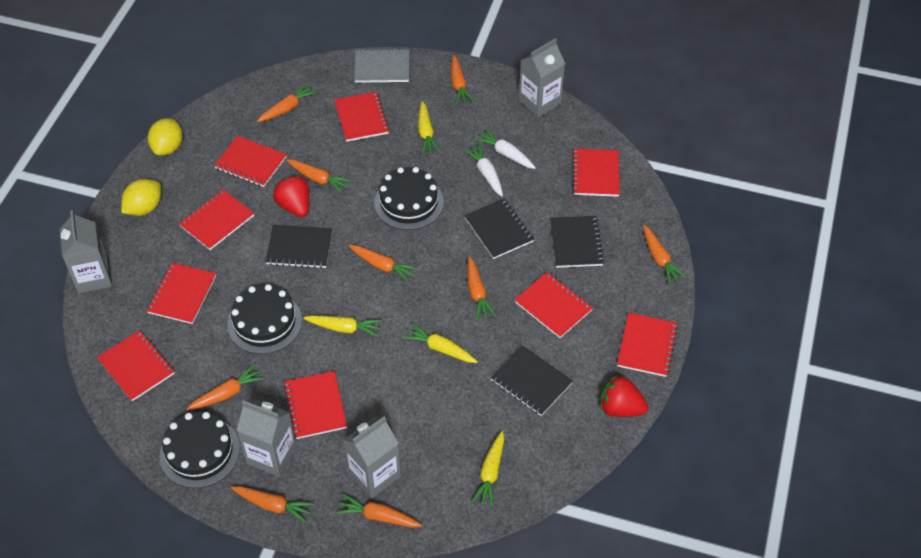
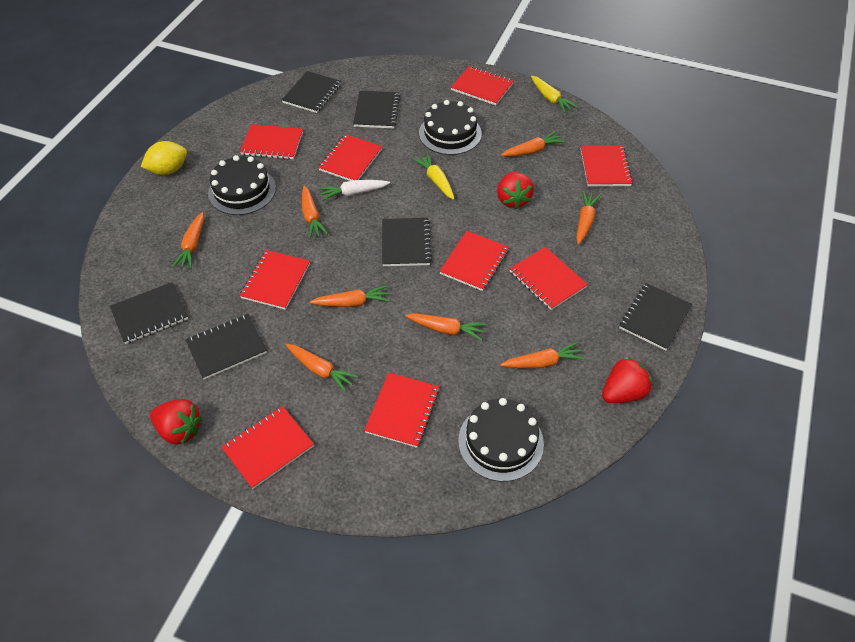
black notebook: [265,225,333,268] [464,198,534,259] [490,345,573,416] [550,216,605,268] = 4 -> [110,282,188,344] [185,314,267,379] [282,71,341,113] [353,91,400,128] [382,218,432,266] [619,283,692,351] = 6
grey carton: [59,210,112,294] [237,399,297,477] [344,416,401,499] [519,38,565,118] = 4 -> none = 0
grey notebook: [354,48,409,83] = 1 -> none = 0
orange carrot: [187,364,265,410] [231,486,314,523] [257,83,317,122] [286,159,352,193] [336,494,422,527] [349,245,418,282] [451,55,474,105] [467,256,496,320] [643,225,686,284] = 9 -> [172,212,204,269] [286,344,359,393] [302,185,328,239] [310,285,390,307] [405,313,486,341] [500,342,585,368] [501,131,565,157] [576,191,601,245] = 8
red strawberry: [273,175,310,217] [600,375,648,417] = 2 -> [150,399,202,445] [497,172,534,209] [602,357,652,403] = 3
white carrot: [463,143,503,197] [474,129,536,169] = 2 -> [319,180,390,201] = 1
yellow carrot: [303,315,382,337] [403,323,478,363] [418,101,440,154] [471,431,504,507] = 4 -> [412,153,454,200] [531,76,577,113] = 2
yellow lemon: [121,179,161,216] [148,118,182,156] = 2 -> [141,141,187,175] = 1

